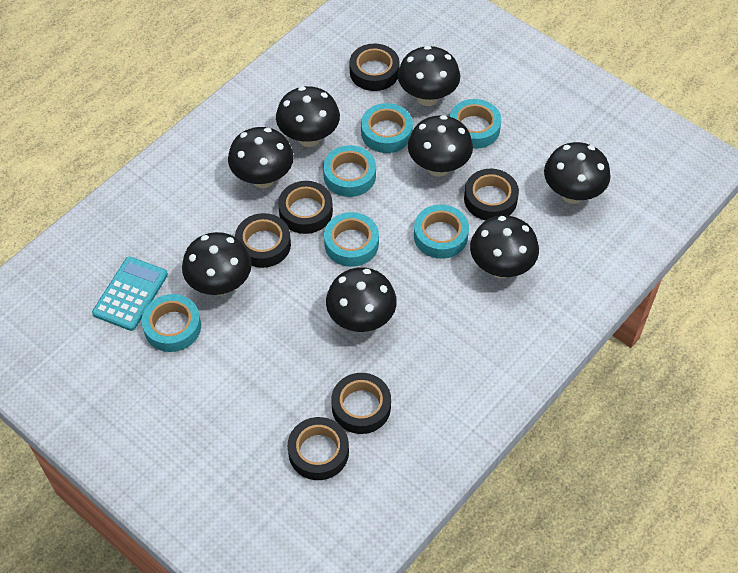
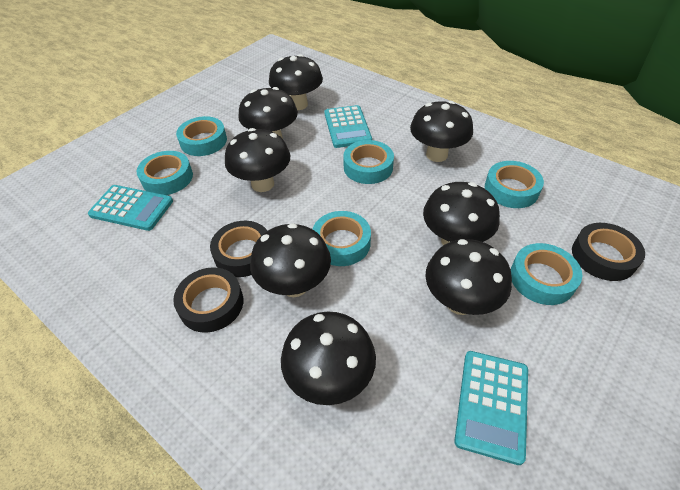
black tape: [235,213,291,268] [278,181,333,234] [288,417,349,480] [331,373,391,434] [350,44,400,91] [464,169,519,221] = 6 -> [173,268,243,333] [210,221,267,277] [572,223,645,281] = 3
turquoise calculator: [92,256,168,331] = 1 -> [88,185,173,231] [324,105,372,148] [454,351,528,465] = 3

